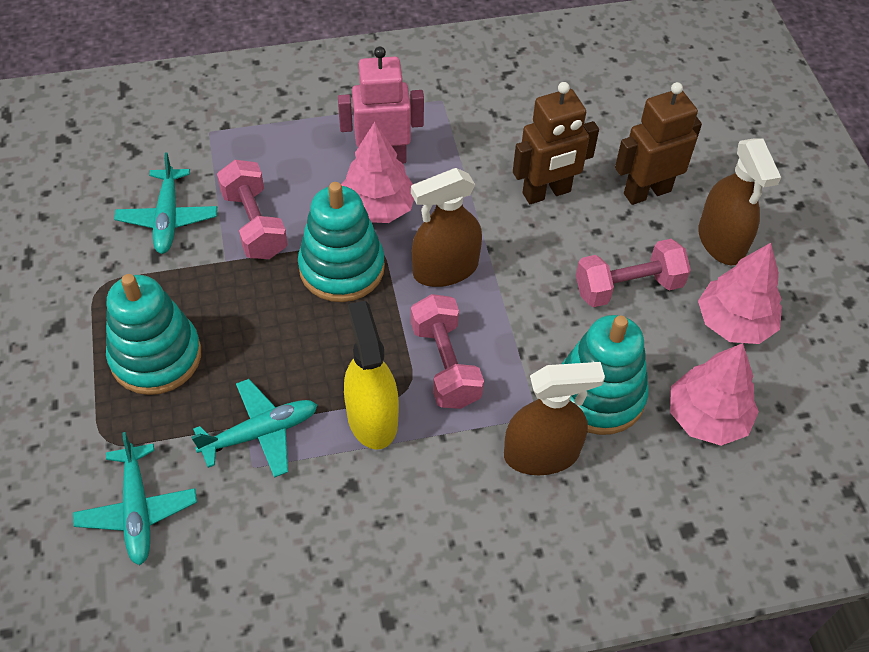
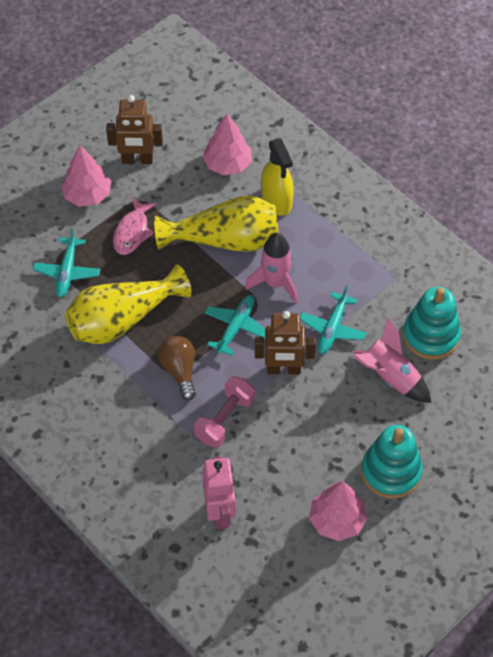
brown light bulb: none = 0 -> [158,336,196,400] = 1
brown spray bottle: [411,168,482,287] [504,362,605,475] [698,138,781,265] = 3 -> none = 0
pink dumbbell: [217,160,288,259] [411,294,484,409] [576,239,691,307] = 3 -> [194,376,255,448] = 1
pink fish: none = 0 -> [113,197,157,255] = 1
pink rocket: none = 0 -> [245,233,298,303] [353,317,431,403] = 2
turquoise stacking toy: [106,274,201,395] [298,182,385,302] [562,315,649,435] = 3 -> [361,425,423,499] [403,287,461,359] = 2
yellow vase: none = 0 -> [65,264,192,344] [154,196,278,252] = 2

